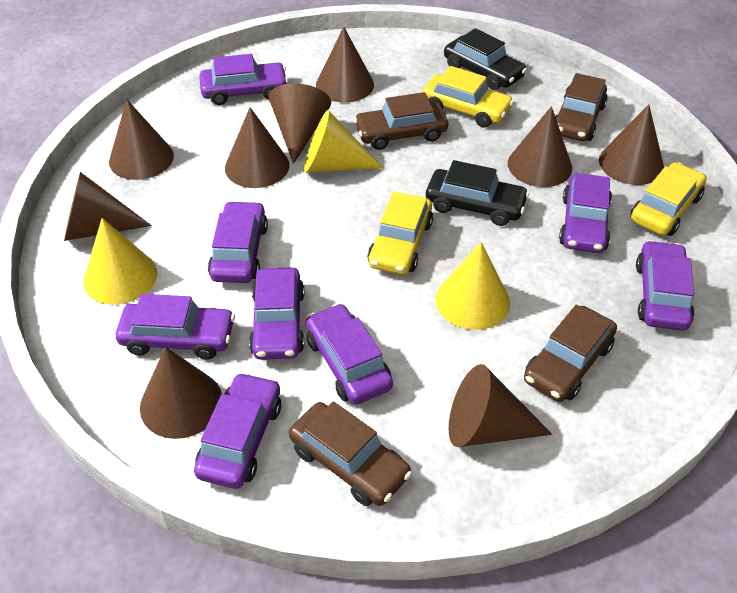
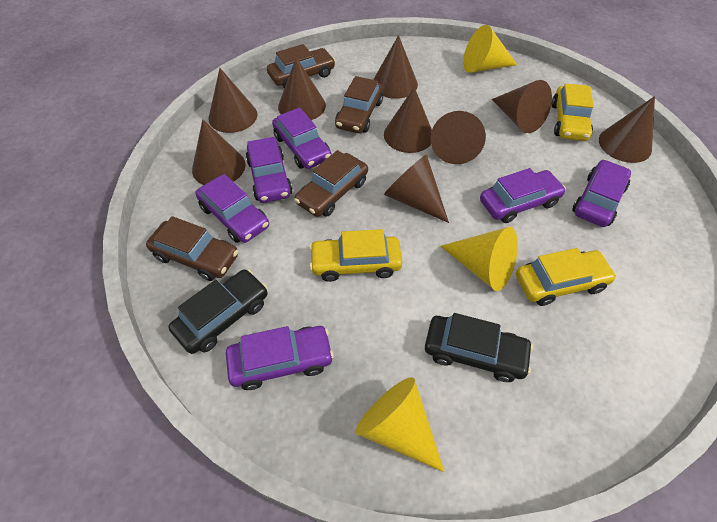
purple car: [116,294,235,359] [194,372,281,489] [199,54,288,105] [208,201,268,283] [249,267,304,360] [305,303,393,405] [559,173,612,253] [636,240,694,331] = 8 -> [195,174,269,243] [226,326,334,390] [246,137,292,203] [272,107,331,169] [480,168,566,223] [572,159,631,227] = 6

